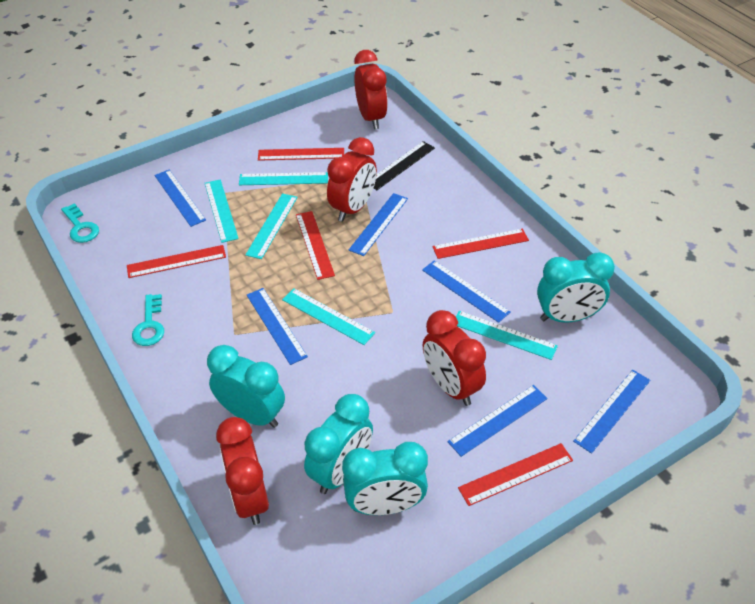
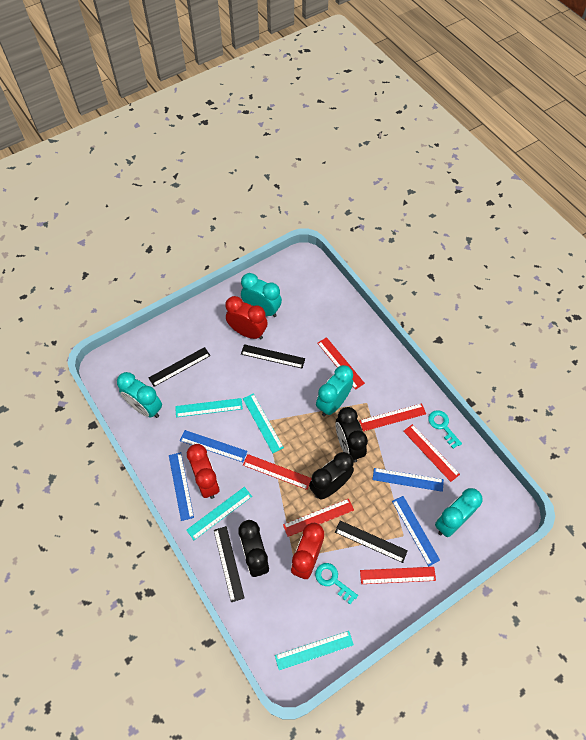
black clock: none = 0 -> [238,520,269,577] [309,452,354,499] [336,407,368,462] = 3
black ruler: [374,141,435,190] = 1 -> [149,347,211,387] [214,526,244,602] [241,344,305,369] [335,521,408,563] = 4
blue ruler: [154,170,206,227] [247,288,308,365] [349,193,408,256] [422,260,510,323] [447,385,548,457] [573,370,650,454] = 6 -> [169,452,194,521] [180,430,248,462] [373,468,444,492] [392,496,440,566] = 4
red clock: [216,417,269,525] [327,137,377,222] [354,50,388,129] [423,310,486,406] = 4 -> [187,444,220,499] [226,296,268,340] [291,523,324,579] = 3
red ruler: [127,245,226,278] [258,148,344,161] [296,211,335,280] [432,229,529,259] [458,443,573,506] = 5 -> [243,454,311,490] [283,498,354,537] [317,337,365,390] [359,403,426,431] [360,567,436,584] [403,424,460,482] = 6
turquoise ruler: [205,179,239,243] [239,172,328,185] [245,193,298,259] [282,288,375,345] [456,311,558,360] = 5 -> [175,398,243,417] [186,487,252,540] [243,393,284,453] [275,631,354,670] = 4

